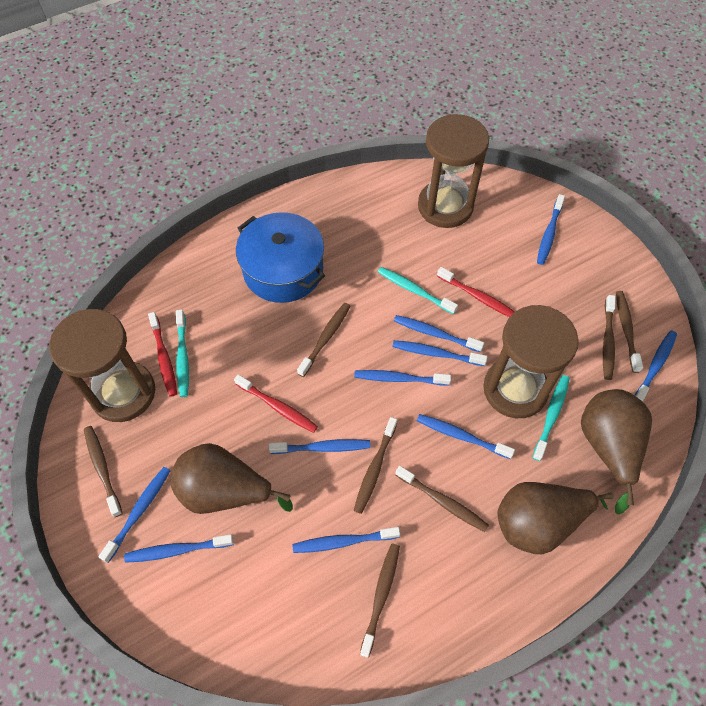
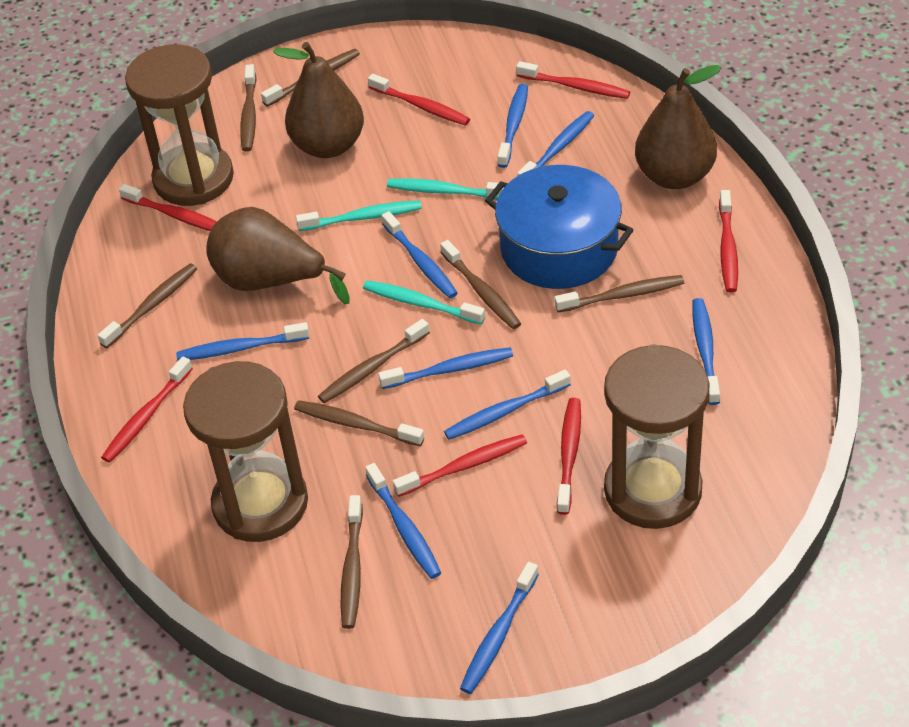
blue toothbrush: [99,467,171,563] [124,534,234,563] [269,439,371,454] [292,527,400,553] [354,370,451,385] [392,340,487,366] [394,315,484,352] [417,414,515,459] [537,194,565,265] [635,330,677,401] = 10 -> [176,322,309,361] [365,463,441,579] [378,347,513,389] [382,211,458,298] [444,370,571,440] [460,562,539,694] [497,84,528,168] [517,111,594,176] [692,298,720,405] = 9
brown toothbrush: [84,426,122,517] [297,303,350,377] [354,417,397,514] [360,543,400,658] [395,466,489,532] [603,295,615,380] [616,291,643,373] = 7 -> [98,263,197,348] [240,64,257,152] [261,49,360,107] [294,400,424,446] [318,319,430,403] [341,495,363,629] [440,240,521,329] [554,275,684,312] = 8
red toothbrush: [148,312,177,397] [234,374,318,433] [437,267,515,317] = 3 -> [101,356,193,463] [119,184,217,231] [368,74,470,125] [393,434,527,497] [516,61,630,99] [557,398,581,515] [719,190,738,292] = 7

